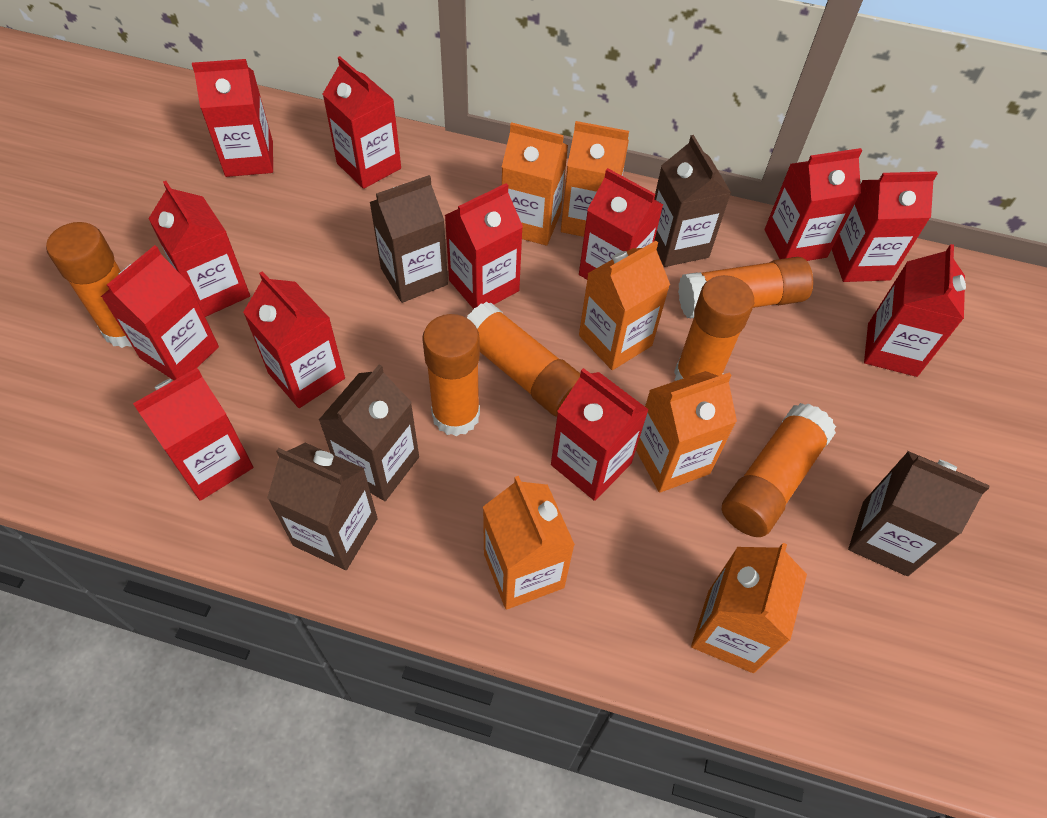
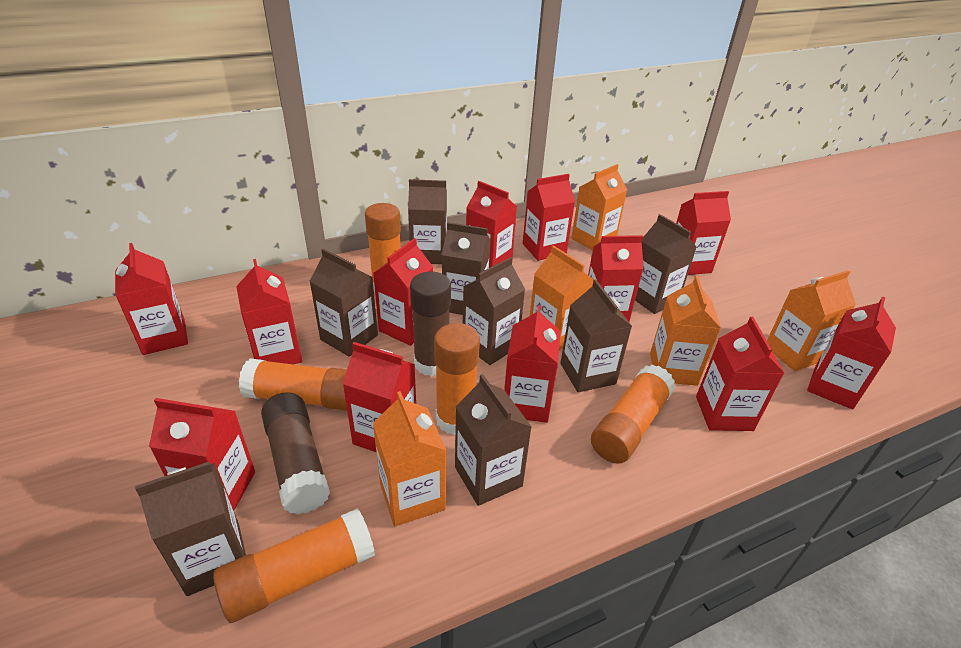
brown carton: [267,443,378,570] [319,364,419,501] [369,175,448,303] [654,135,731,267] [848,451,990,576] = 5 -> [135,462,246,596] [309,249,378,357] [408,179,447,264] [442,222,491,315] [455,374,532,506] [463,257,525,365] [560,279,632,392] [635,214,697,314] = 8
brown glue stick: none = 0 -> [261,392,330,514] [410,272,451,376] = 2
orange carton: [483,476,575,610] [502,122,568,246] [561,121,629,237] [579,241,670,370] [636,371,737,493] [691,543,807,673] = 6 -> [373,391,446,526] [530,245,594,350] [571,164,627,250] [650,276,721,386] [767,270,856,371] = 5
orange glue stick: [46,222,132,348] [422,314,480,436] [467,302,580,417] [674,275,754,381] [678,257,813,319] [722,403,836,537] = 6 -> [213,508,375,623] [239,358,347,411] [365,203,401,292] [434,323,480,435] [591,365,675,464] = 5

